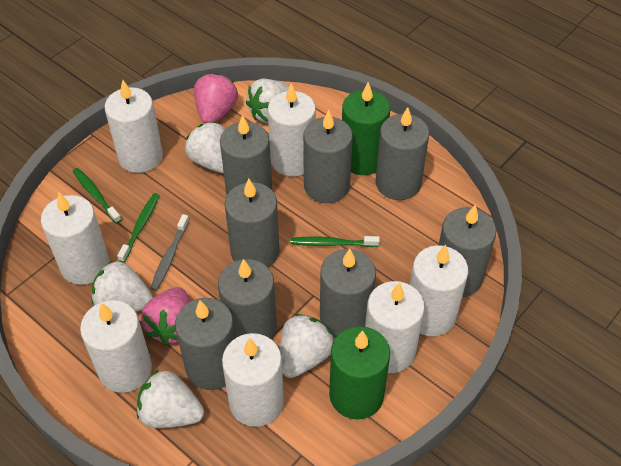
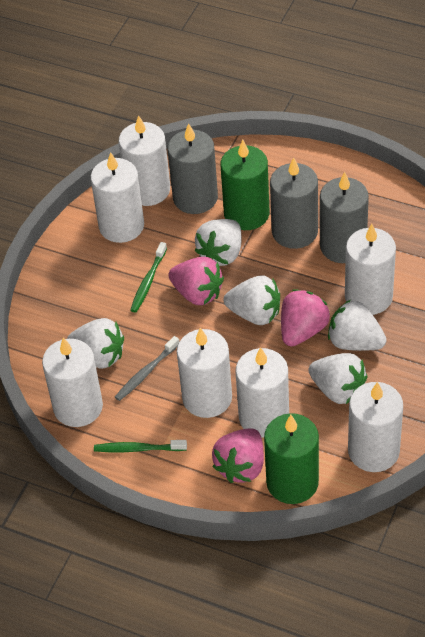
green toothbrush: [73,168,121,224] [117,193,160,263] [290,236,380,247] = 3 -> [94,440,187,452] [130,242,167,313] = 2
grey candle: [175,298,236,390] [218,259,277,339] [220,115,272,195] [225,179,279,267] [303,110,353,203] [320,249,376,338] [376,107,429,200] [439,205,496,297] = 8 -> [168,123,218,214] [270,157,318,249] [320,172,369,263] = 3
pink strawberry: [141,287,191,345] [194,73,238,124] = 2 -> [168,257,224,305] [212,428,264,483] [281,289,330,346] = 3

